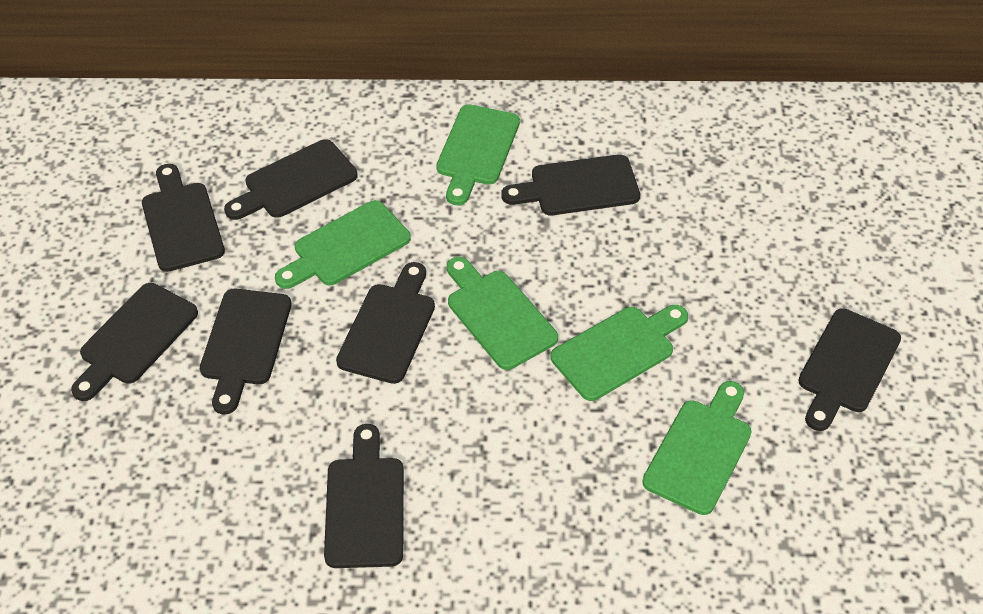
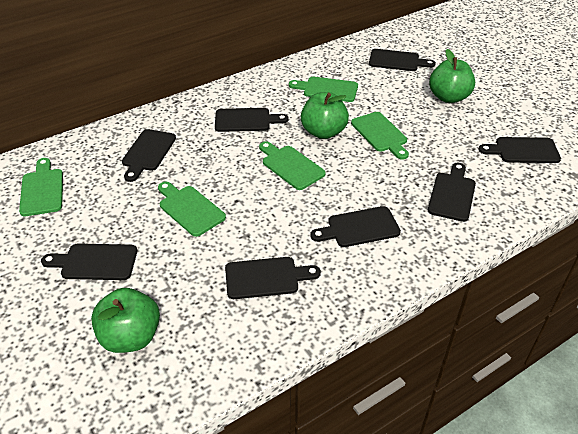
green apple: none = 0 -> [91,288,160,353] [301,92,349,139] [429,49,475,103] = 3

